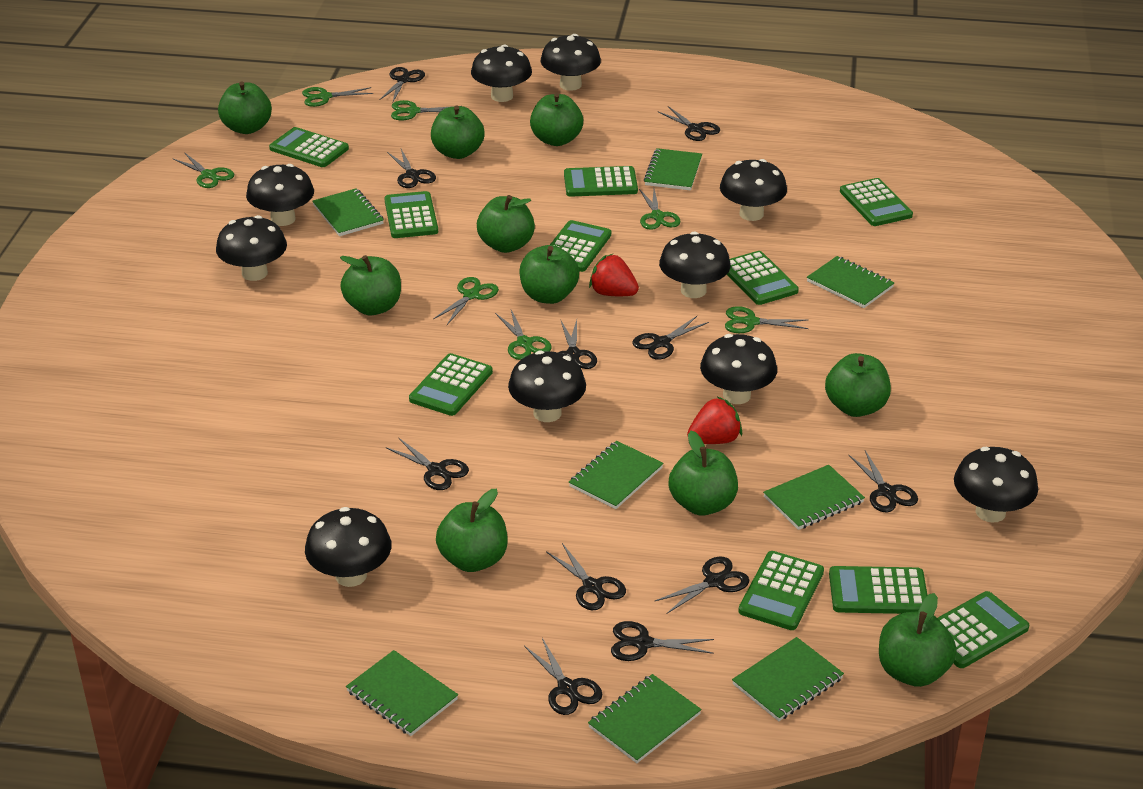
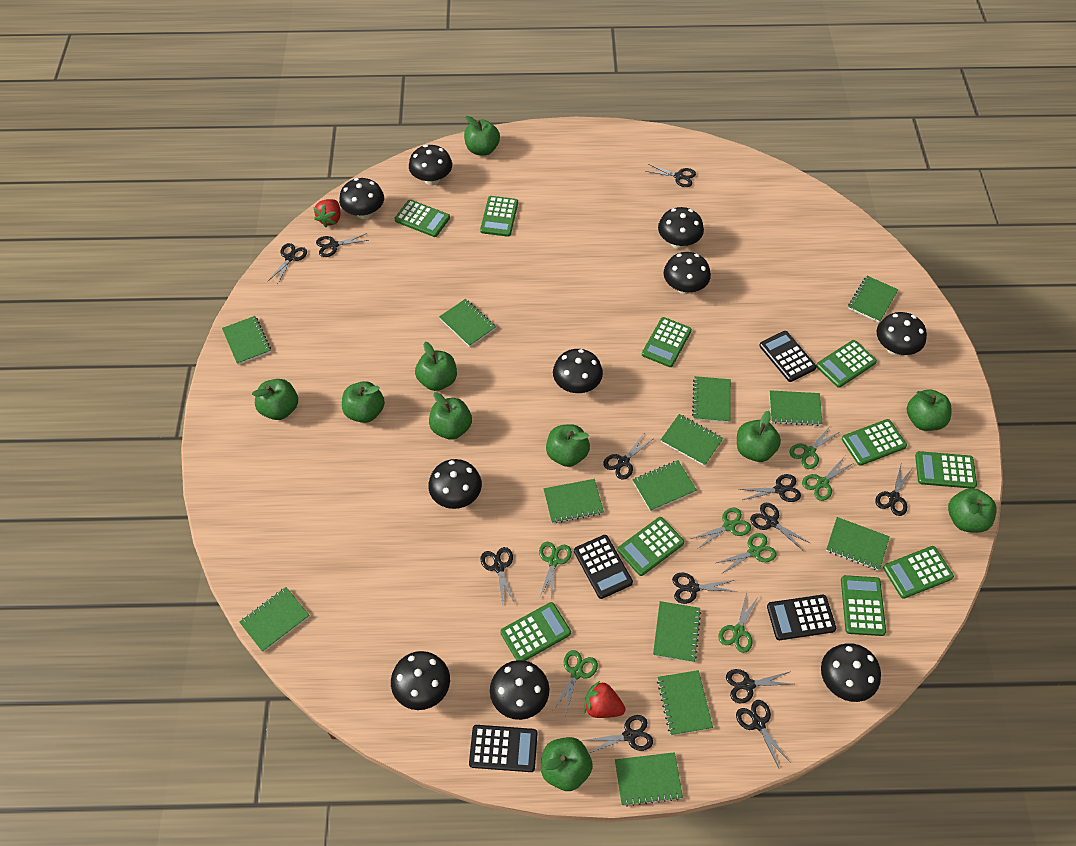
black calculator: none = 0 -> [469,725,538,772] [574,535,633,599] [759,331,817,382] [767,595,836,640] = 4
black scissors: [379,67,425,102] [386,438,469,490] [387,149,436,188] [524,638,602,715] [546,543,626,610] [558,320,597,369] [611,621,714,661] [632,316,709,360] [654,556,749,614] [657,106,720,141] [849,450,918,512] = 11 -> [268,243,307,285] [316,233,369,257] [480,547,515,605] [587,715,653,753] [603,434,653,480] [645,164,696,187] [672,573,737,604] [726,669,792,704] [736,700,791,768] [739,474,801,502] [750,503,810,550] [875,466,912,516] = 12
green notebook: [312,188,384,236] [346,650,458,736] [569,441,664,509] [588,674,702,763] [644,148,702,190] [732,637,844,721] [763,465,865,530] [807,256,894,308] = 8 -> [222,316,271,365] [239,587,310,652] [439,299,496,347] [544,479,604,524] [615,752,683,807] [633,460,697,511] [653,601,701,662] [657,670,713,735] [661,414,723,466] [692,376,731,423] [769,390,823,426] [826,517,890,571] [848,276,898,323] = 13

